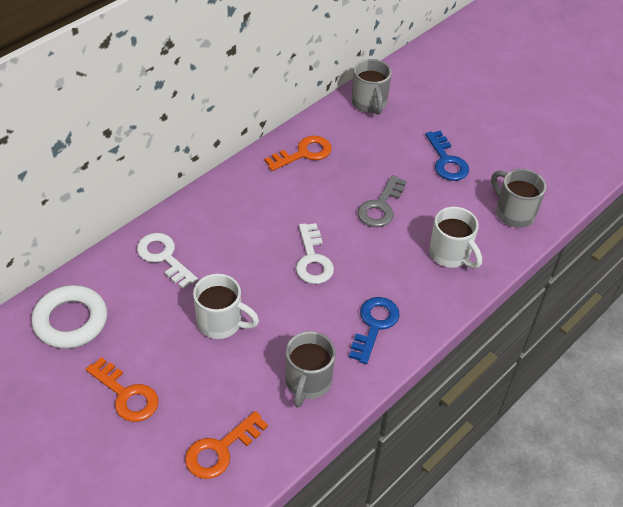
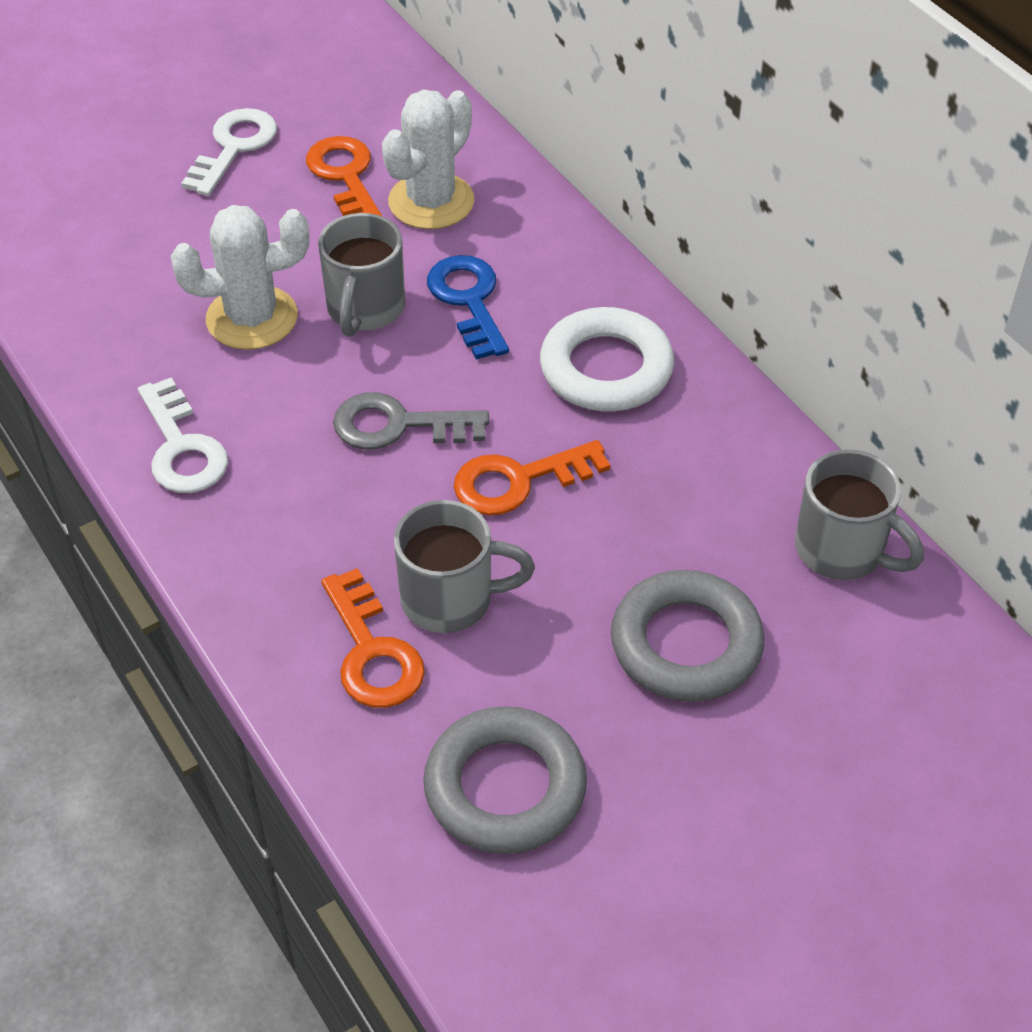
blue key: [349,297,400,364] [425,130,469,181] = 2 -> [427,255,509,360] = 1
grey ring: none = 0 -> [423,706,587,854] [611,570,765,702] = 2
white cactus: none = 0 -> [171,205,309,350] [382,89,474,229] = 2
white mug: [193,274,259,339] [429,207,482,269] = 2 -> none = 0

